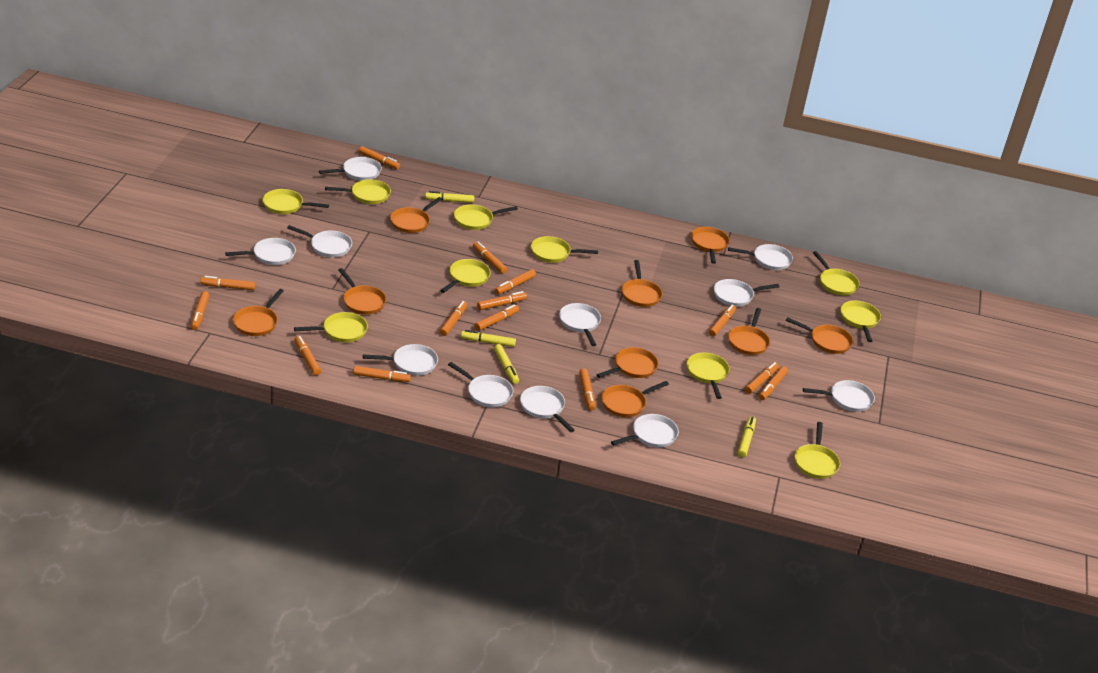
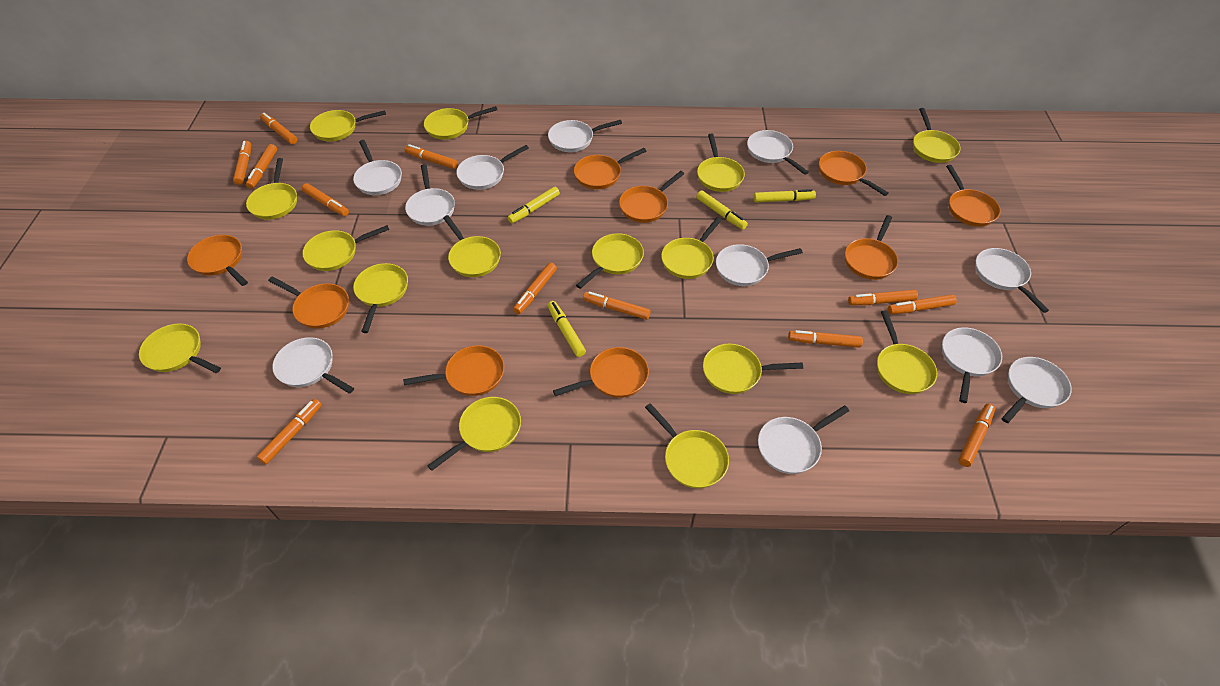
orange marker: [191,291,209,330] [200,276,256,290] [295,336,321,375] [353,366,411,382] [359,146,400,169] [440,301,467,336] [473,242,507,274] [475,304,519,331] [477,291,527,310] [495,269,536,294] [579,368,596,410] [709,305,736,337] [745,362,779,394] [759,366,788,400] = 14 -> [233,141,251,185] [246,144,277,189] [257,399,322,464] [260,112,297,144] [302,183,349,216] [404,144,458,169] [513,263,557,314] [583,292,651,320] [788,330,863,348] [848,290,918,305] [888,294,957,314] [958,404,995,467] = 12
yellow pan: [263,189,329,214] [294,312,368,342] [325,179,391,204] [440,259,491,293] [454,204,518,230] [531,236,598,263] [687,352,730,399] [795,422,840,479] [813,251,860,295] [841,301,881,342] = 10 -> [139,323,221,373] [246,158,297,220] [302,225,389,271] [310,110,386,141] [353,263,408,333] [424,106,497,140] [427,397,521,471] [443,215,501,277] [576,233,644,289] [645,403,729,489] [661,217,722,279] [697,134,745,192] [703,344,803,394] [877,310,937,394] [913,108,961,163] = 15

